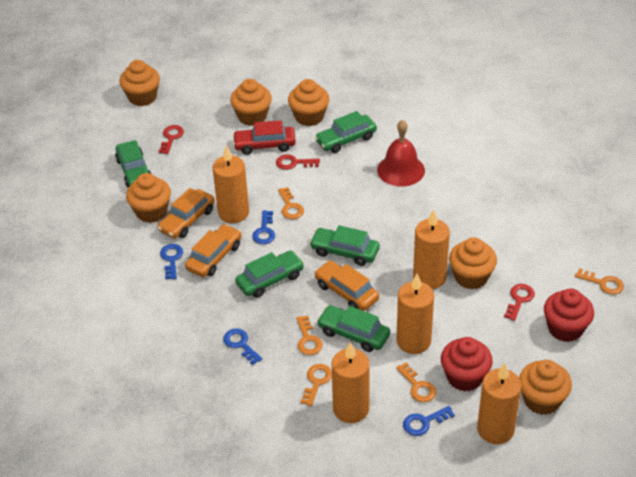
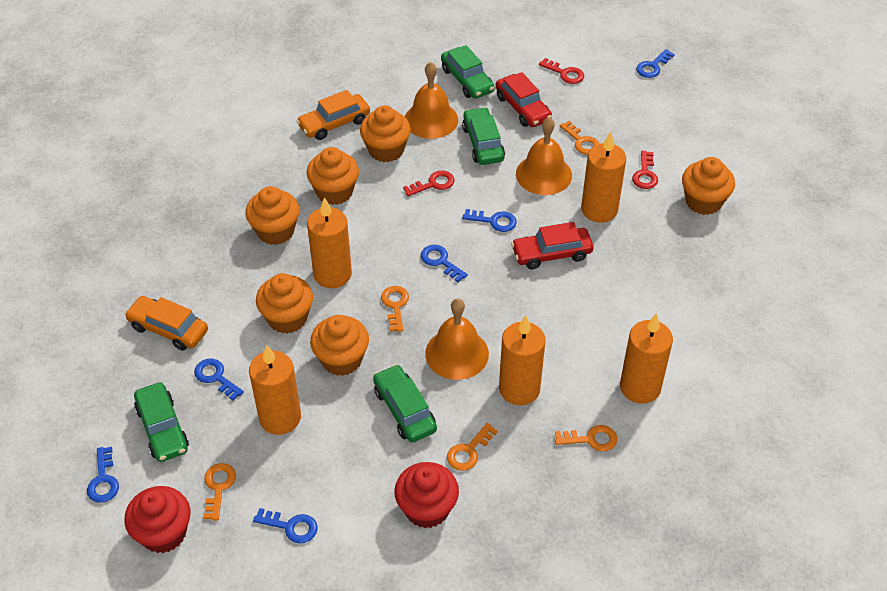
blue key: [160,244,183,279] [223,328,262,365] [252,210,275,244] [403,406,455,436] = 4 -> [87,447,119,503] [194,359,244,401] [253,508,318,544] [421,245,468,282] [462,209,517,232] [636,49,675,78] = 6
green car: [115,140,151,188] [235,251,304,298] [309,225,380,266] [315,111,377,153] [317,305,390,352] = 5 -> [134,382,189,462] [373,364,437,442] [441,45,495,99] [462,107,505,165] = 4
orange bell: none = 0 -> [405,62,458,139] [425,298,489,380] [516,117,572,195] = 3
orange car: [157,188,215,239] [185,224,242,277] [314,260,379,311] = 3 -> [124,296,208,351] [296,90,370,140] = 2
red bell: [377,120,425,187] = 1 -> none = 0
red car: [233,120,296,155] = 1 -> [496,72,552,127] [511,222,593,269] = 2

